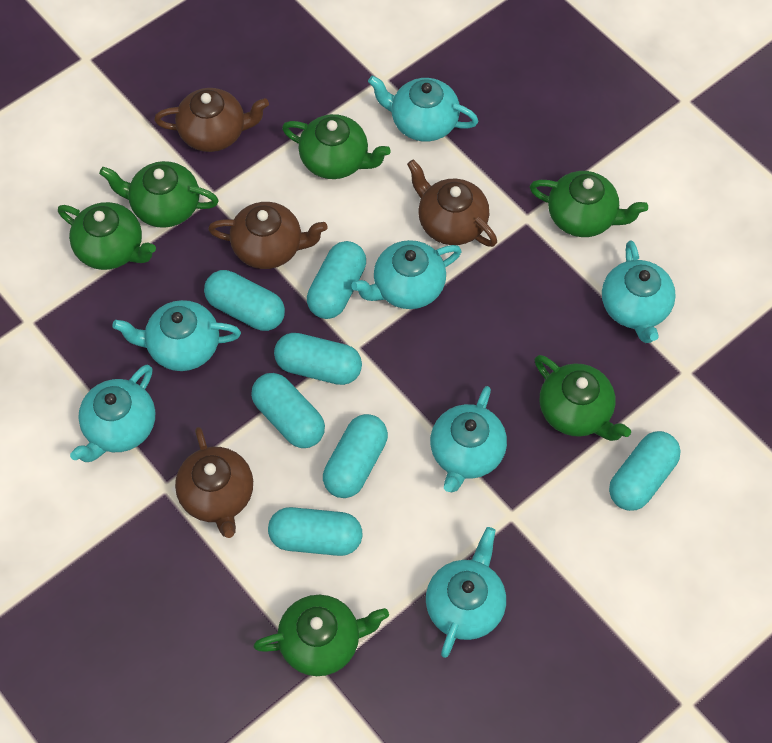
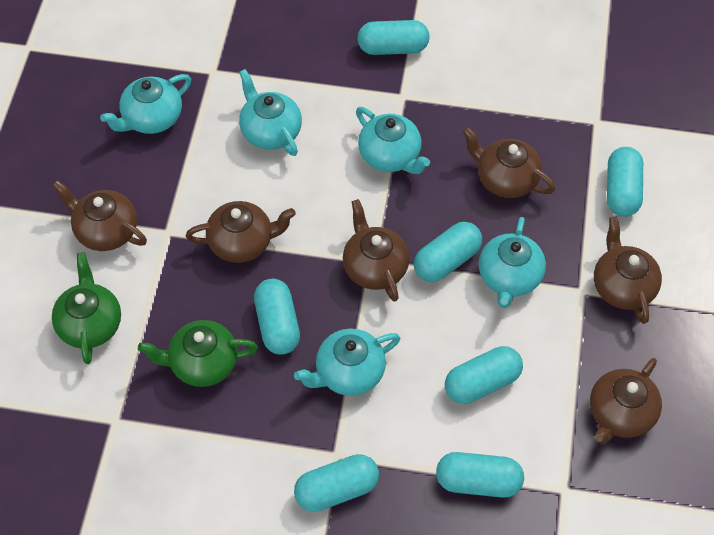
brown teapot: [154,88,269,152] [175,427,253,538] [208,202,327,269] [407,159,497,247] = 4 -> [52,180,147,251] [186,201,296,263] [343,199,409,302] [462,127,555,198] [590,358,662,444] [594,216,662,324] = 6
green teapot: [58,202,156,270] [99,161,219,228] [254,595,389,676] [282,114,391,179] [530,171,648,237] [535,355,631,441] = 6 -> [52,253,121,364] [138,320,258,387] = 2
turquoise teapot: [70,365,155,462] [112,300,241,371] [351,240,462,309] [368,76,478,142] [426,527,506,658] [430,386,507,493] [602,240,676,343] = 7 -> [100,74,191,134] [239,69,302,156] [294,329,400,396] [356,107,430,174] [479,217,546,308] = 5

